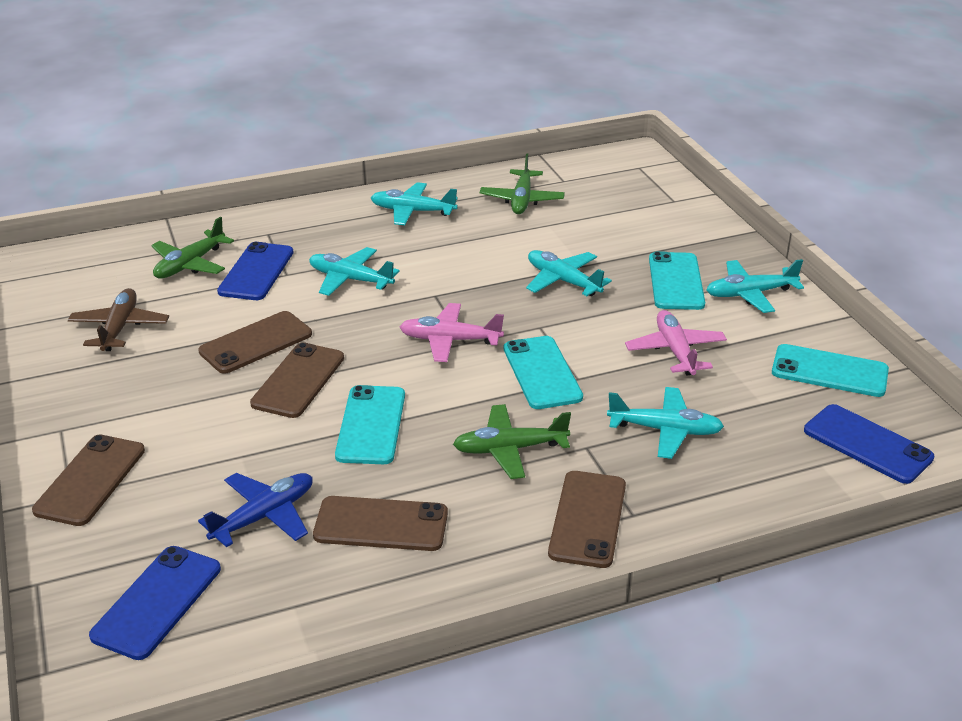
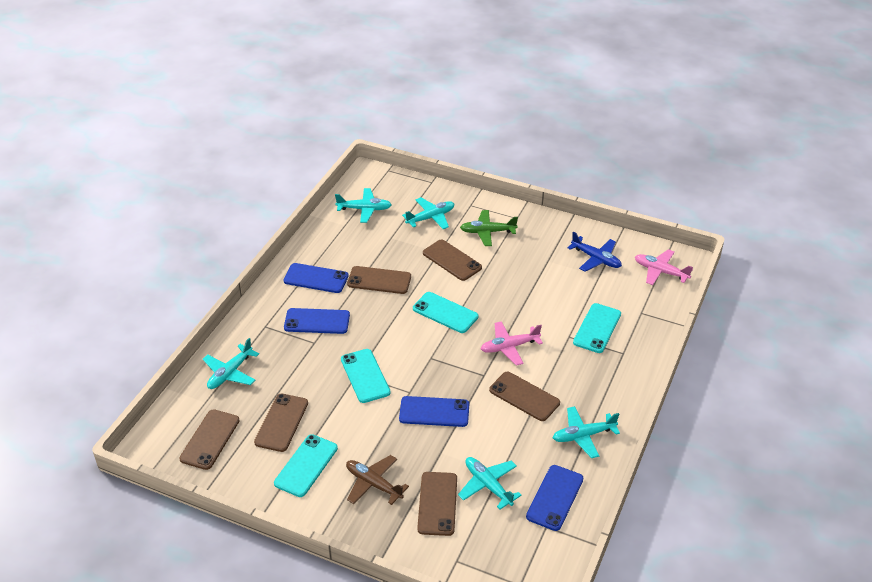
blue phone: [89,546,221,660] [217,242,293,300] [804,404,935,484] = 3 -> [284,263,349,293] [284,308,350,334] [399,396,469,427] [526,465,583,531] = 4
brown phone: [32,434,145,526] [198,311,312,374] [250,342,344,418] [313,496,448,551] [548,471,626,568] = 5 -> [179,409,240,470] [254,394,308,452] [347,266,411,294] [417,472,457,536] [423,239,482,281] [489,372,560,421] = 6
green plane: [151,217,234,279] [453,404,571,479] [480,154,565,214] = 3 -> [460,210,518,246] = 1

